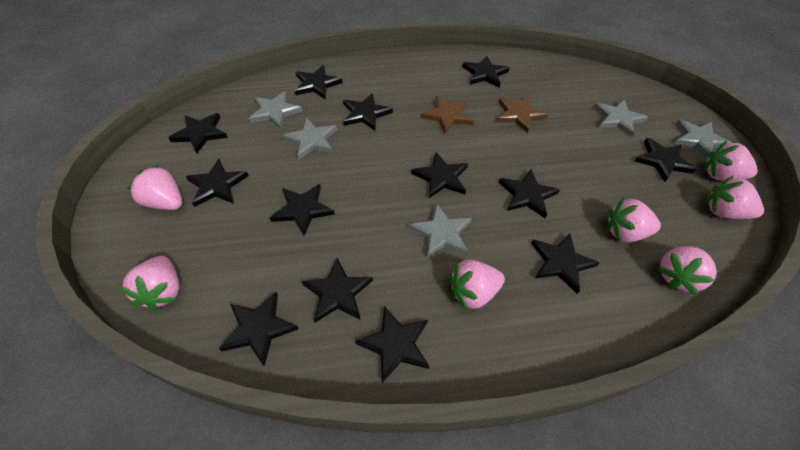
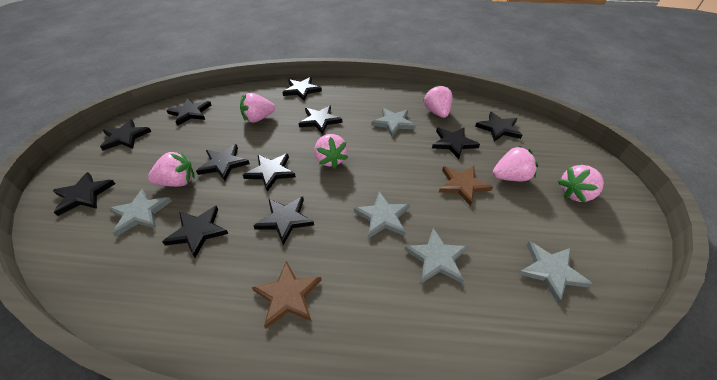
black star: [169,113,228,154] [186,159,249,207] [219,292,298,366] [270,184,335,236] [295,65,343,99] [301,257,373,323] [343,93,393,131] [355,306,429,383] [411,152,468,198] [462,56,510,88] [499,169,560,218] [531,233,600,294] [634,138,697,182] = 13 -> [53,172,115,216] [100,119,152,151] [162,206,228,258] [166,98,211,126] [196,144,250,181] [243,154,296,191] [254,197,314,245] [282,77,322,101] [299,105,342,134] [432,127,480,159] [475,112,522,142] = 11
pink strawberry: [119,256,180,311] [127,165,182,210] [449,260,505,311] [606,197,661,242] [657,246,717,295] [703,141,758,181] [705,176,764,219] = 7 -> [148,150,195,187] [240,93,275,123] [314,134,348,169] [423,84,453,118] [493,146,538,181] [558,165,604,203] = 6

